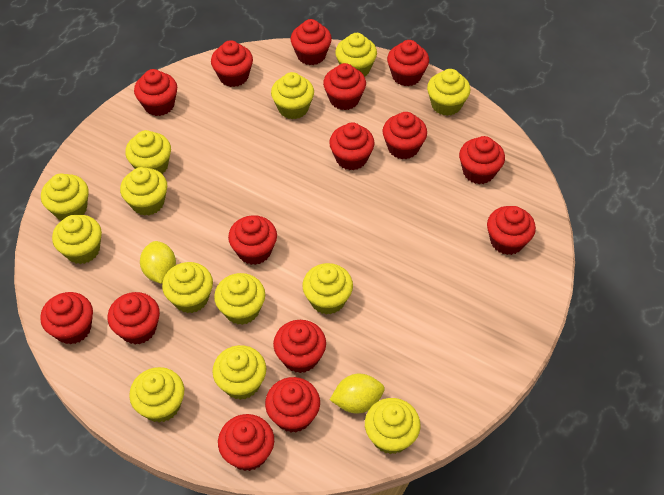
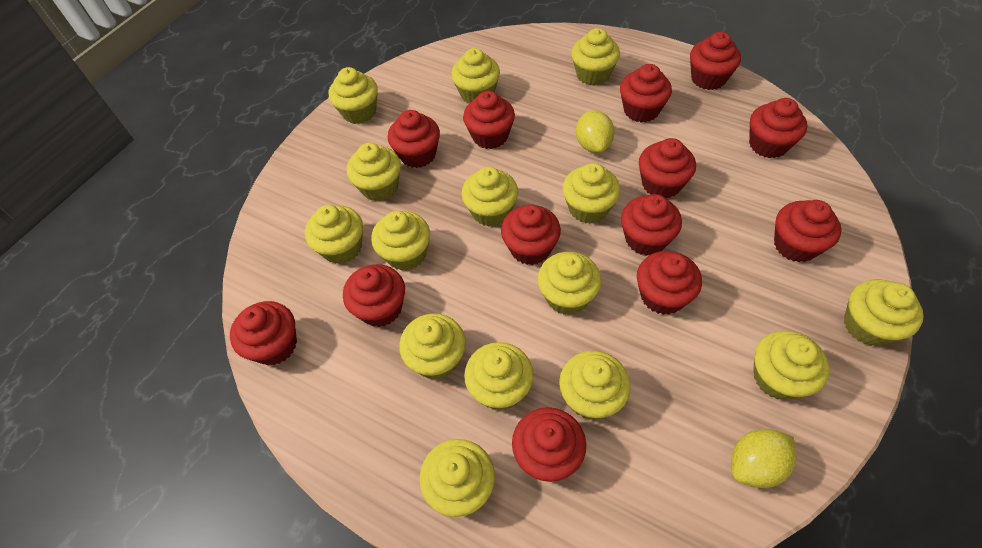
red cupcake: [40,292,93,345] [108,292,160,344] [134,69,177,116] [211,40,253,87] [218,414,274,471] [228,215,277,265] [265,377,320,433] [273,320,326,373] [290,19,332,65] [323,63,366,110] [329,122,375,170] [383,112,427,159] [387,40,429,86] [459,136,505,184] [487,206,536,255] = 15 -> [230,301,297,365] [343,264,405,327] [388,110,440,168] [463,91,515,149] [501,204,561,265] [512,407,586,482] [620,64,672,123] [621,194,682,256] [637,251,702,315] [639,138,696,198] [690,32,741,90] [749,98,807,158] [774,200,841,262] = 13
yellow cupcake: [41,174,88,221] [52,215,102,264] [120,167,167,216] [125,130,171,174] [129,367,184,423] [162,262,213,313] [212,345,266,400] [214,273,265,325] [271,72,314,119] [302,263,353,314] [335,33,377,76] [365,398,421,454] [427,69,470,116] = 13 -> [305,205,363,264] [329,67,378,124] [347,143,401,201] [371,211,430,271] [399,313,466,380] [419,439,495,517] [451,48,500,103] [461,167,518,227] [464,342,533,411] [538,252,601,315] [559,351,631,420] [563,163,620,224] [571,28,620,86] [753,331,829,400] [844,279,924,346] = 15

